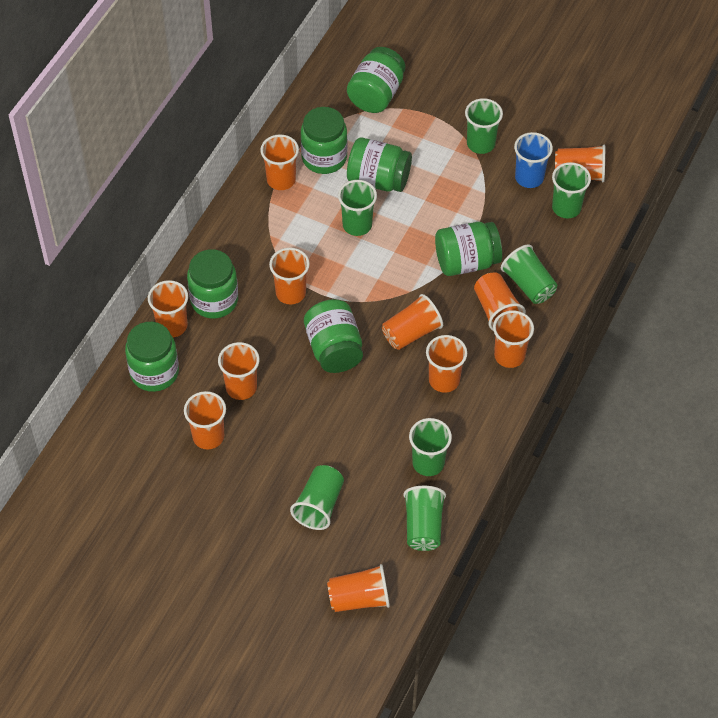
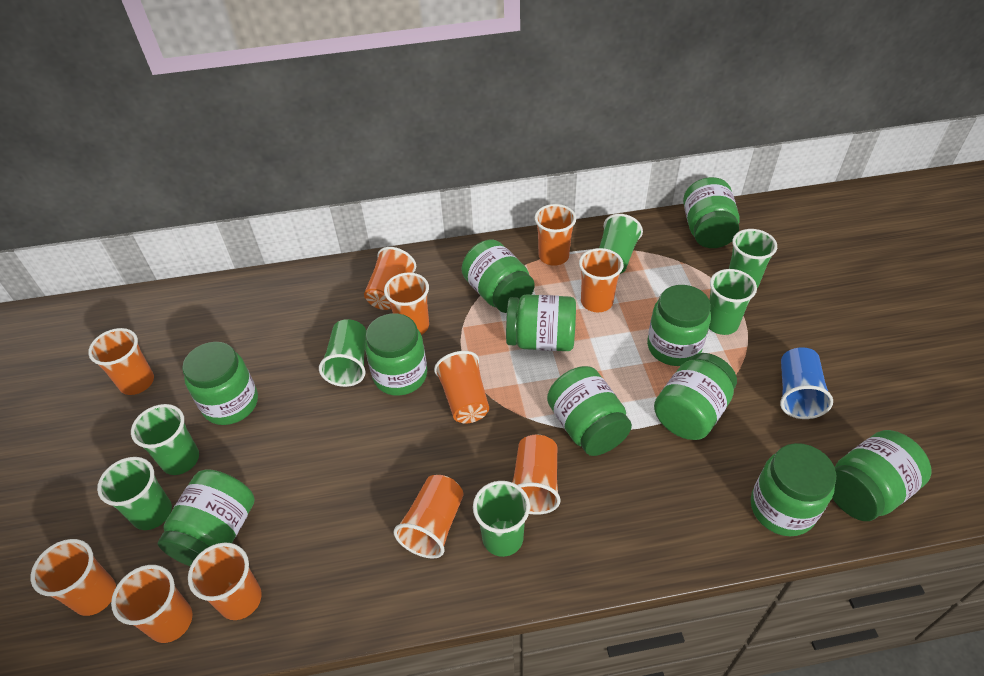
green jar: [125,322,179,392] [187,249,238,318] [301,107,347,174] [304,299,363,373] [347,47,405,113] [347,137,412,192] [435,222,502,276] = 7 -> [158,469,255,566] [182,342,258,425] [365,313,427,396] [461,239,534,313] [506,295,576,351] [547,366,632,456] [647,285,711,366] [654,353,737,440] [683,177,740,248] [751,443,836,536] [832,430,931,521] = 11

